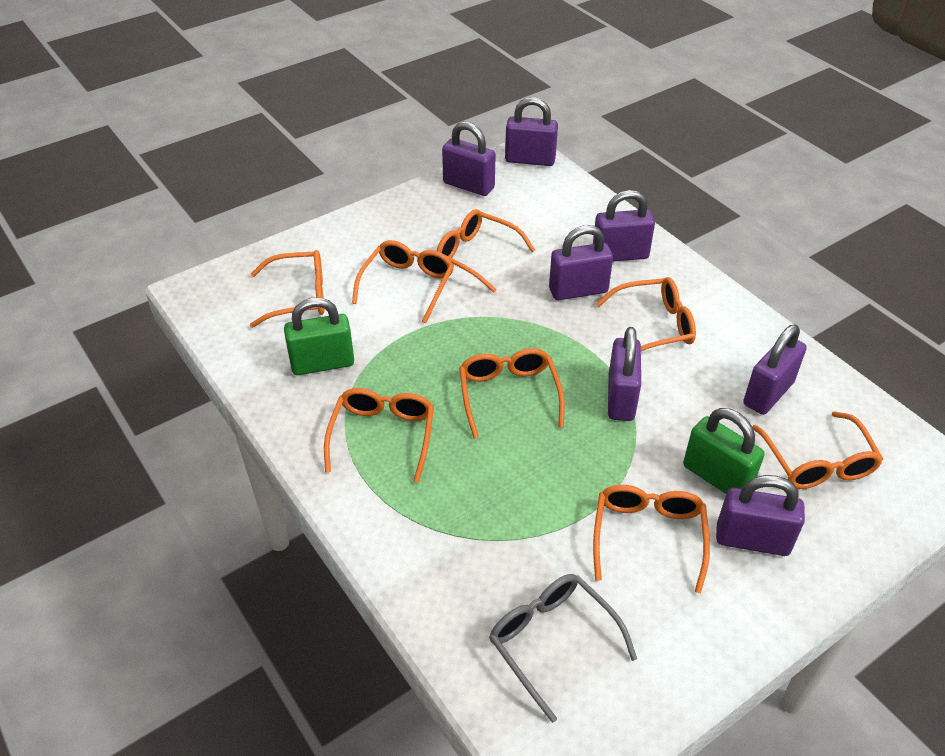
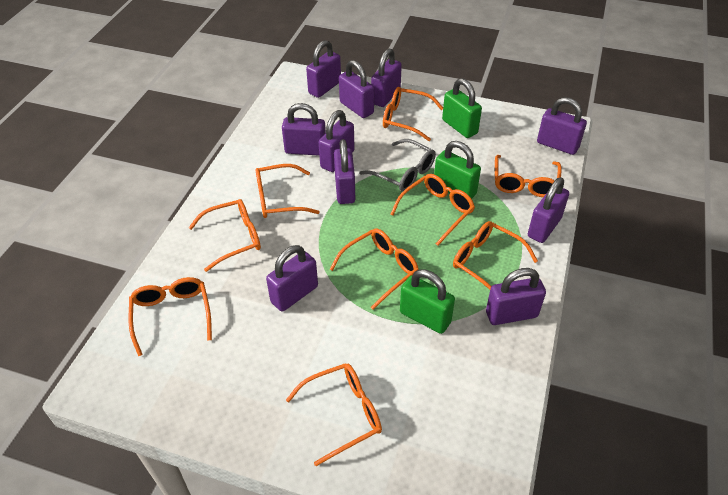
green padlock: [284,298,354,375] [683,408,765,494] = 2 -> [400,269,455,334] [434,141,481,199] [442,78,482,138] = 3
orange glasses: [250,250,324,328] [324,388,434,483] [352,240,454,323] [437,209,535,293] [459,348,565,439] [593,485,710,593] [596,277,696,351] [752,411,883,489] = 8 -> [129,277,212,356] [189,199,261,272] [255,164,320,218] [286,363,382,466] [330,228,419,310] [383,87,443,141] [390,174,475,246] [453,221,538,290] [495,155,562,197] = 9
purple padlock: [442,122,496,196] [505,97,558,166] [549,225,613,300] [593,190,655,261] [608,327,641,421] [716,475,805,556] [743,325,807,415] = 7 -> [266,245,318,312] [282,103,326,156] [306,40,341,98] [319,110,355,172] [334,139,355,204] [339,60,374,118] [371,49,402,107] [486,268,546,325] [528,177,569,243] [537,97,587,155] = 10

